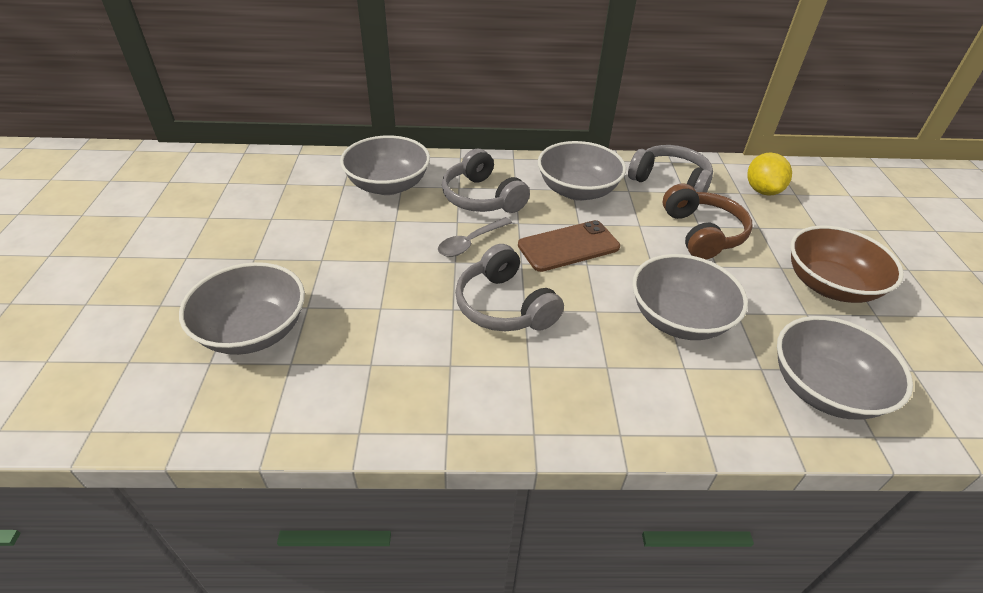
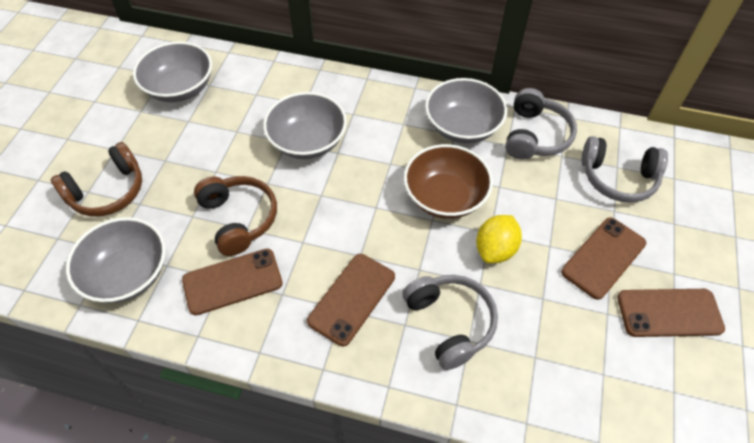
brown headphones: [663,183,753,259] = 1 -> [51,142,142,217] [194,176,277,256] = 2
brown phone: [518,220,620,272] = 1 -> [182,249,283,315] [307,254,395,346] [561,218,646,300] [617,289,725,337] = 4
grey bowl: [179,262,305,355] [340,135,430,195] [538,141,626,201] [632,254,748,340] [777,316,913,419] = 5 -> [66,217,166,303] [133,42,212,102] [263,92,347,159] [425,78,507,144] = 4
grey spoon: [438,217,512,257] = 1 -> none = 0

